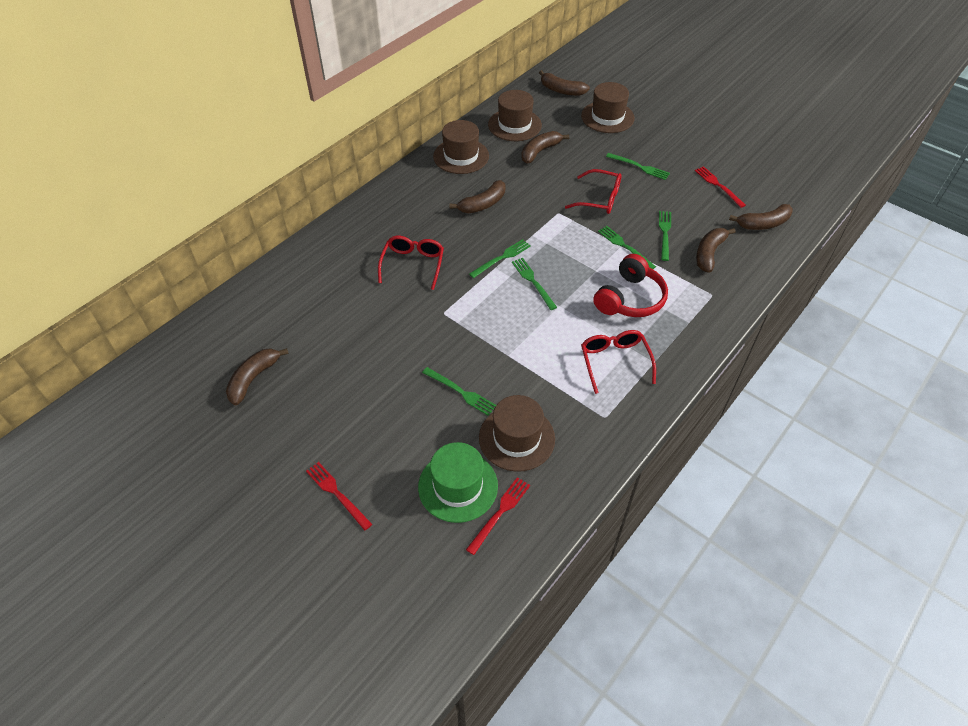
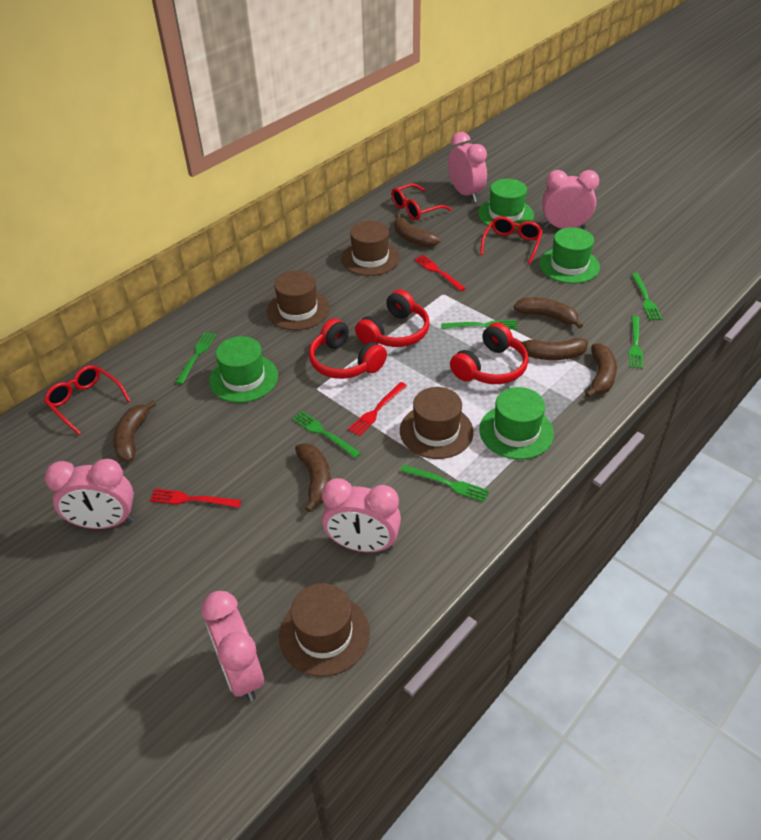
green hat: [418,442,498,523] = 1 -> [209,336,278,403] [478,179,534,229] [479,387,554,460] [539,227,600,284] = 4
pink clock: none = 0 -> [44,459,134,529] [201,591,264,701] [322,478,401,552] [448,132,487,202] [542,170,599,229] = 5
red headphones: [593,254,668,317] = 1 -> [309,318,387,379] [355,290,430,347] [450,322,529,384] = 3

